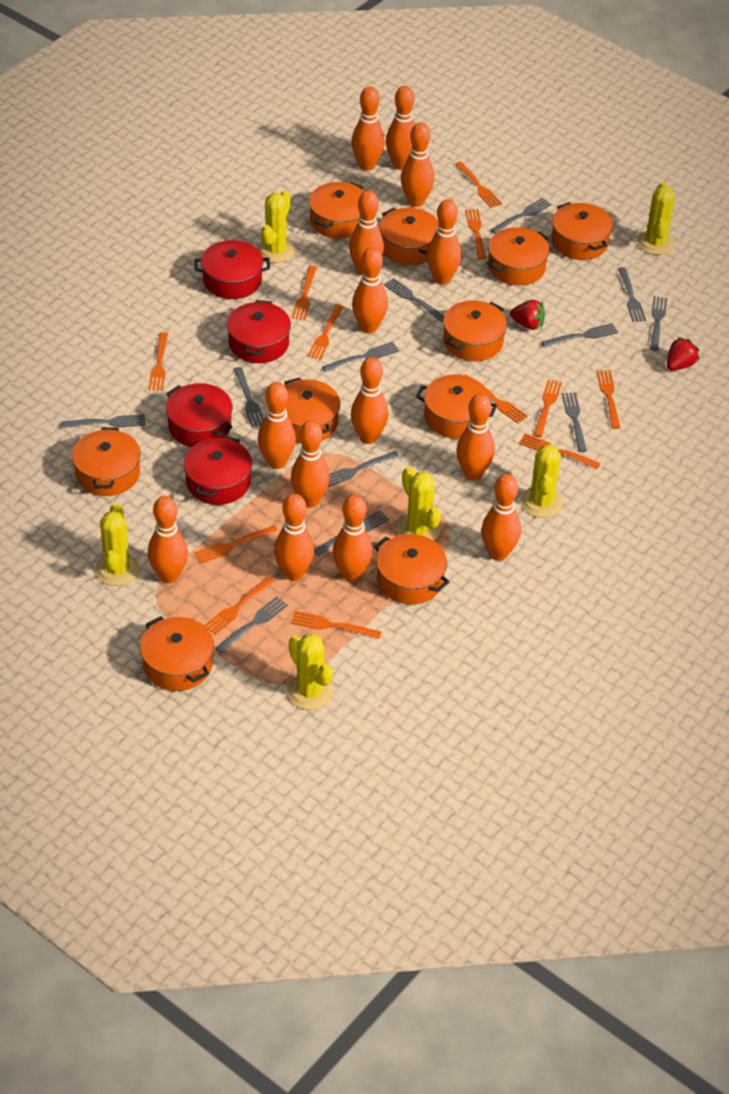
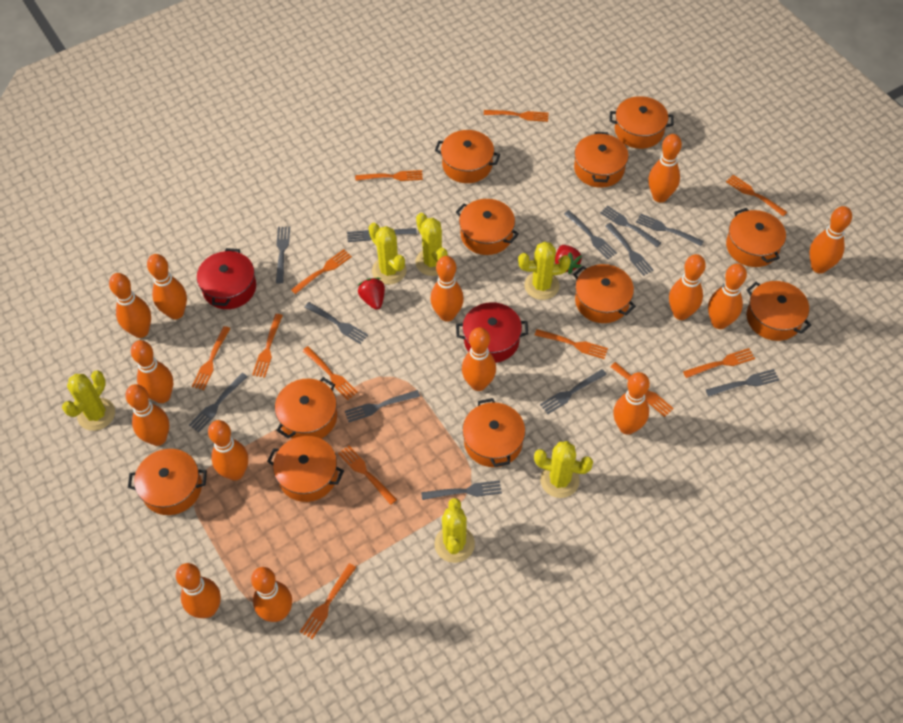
orange pot: [72,427,140,496] [140,616,214,691] [285,377,340,443] [309,182,364,239] [374,534,449,605] [379,208,439,265] [416,374,497,438] [443,300,507,361] [487,227,550,286] [551,202,613,260] = 10 -> [128,449,207,515] [267,436,344,502] [275,377,337,439] [435,130,500,183] [456,199,519,255] [462,398,525,467] [573,264,636,323] [574,132,629,188] [610,96,674,149] [726,208,786,267] [747,281,811,341] = 11
red pot: [166,383,233,447] [184,436,252,505] [194,240,270,299] [227,300,291,363] = 4 -> [197,248,256,309] [456,302,528,363] = 2

